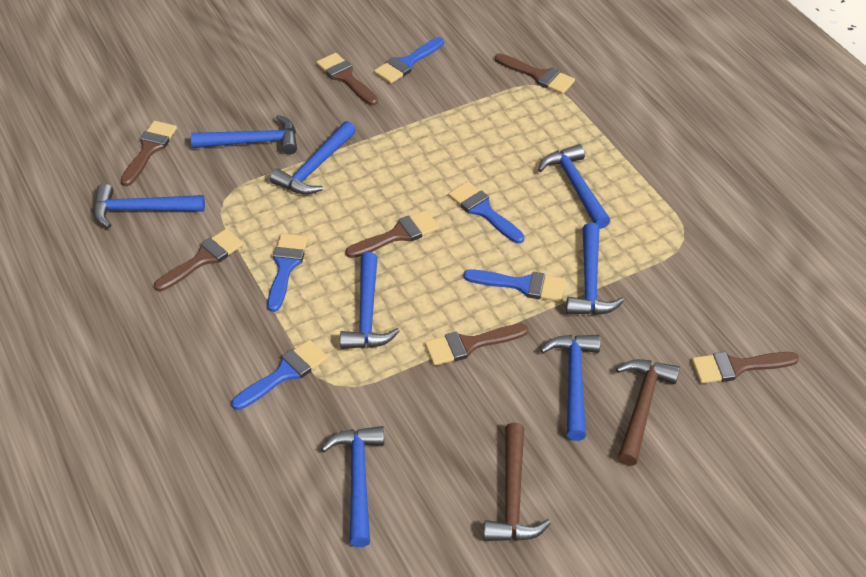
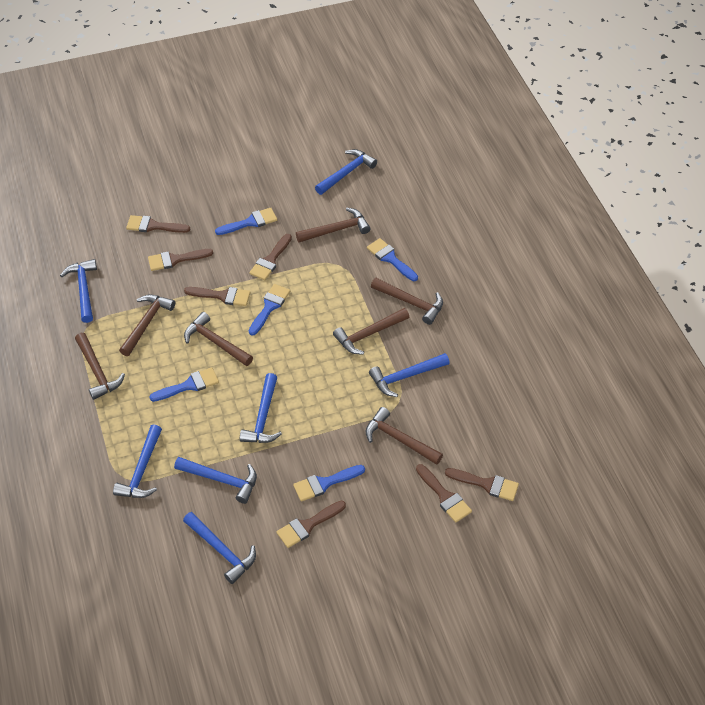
blue hammer: [94,184,205,228] [191,115,297,155] [270,121,356,195] [321,426,384,547] [340,252,400,349] [538,144,610,229] [540,335,601,441] [566,223,624,315] = 8 -> [60,259,97,323] [113,424,162,498] [174,457,257,504] [183,512,256,584] [240,373,282,443] [315,149,377,195] [369,353,450,397] = 7
brown hammer: [484,423,551,541] [616,359,680,466] = 2 -> [75,333,125,400] [119,295,175,356] [184,312,253,366] [296,208,371,243] [333,308,409,355] [365,407,443,465] [371,278,443,325] = 7

